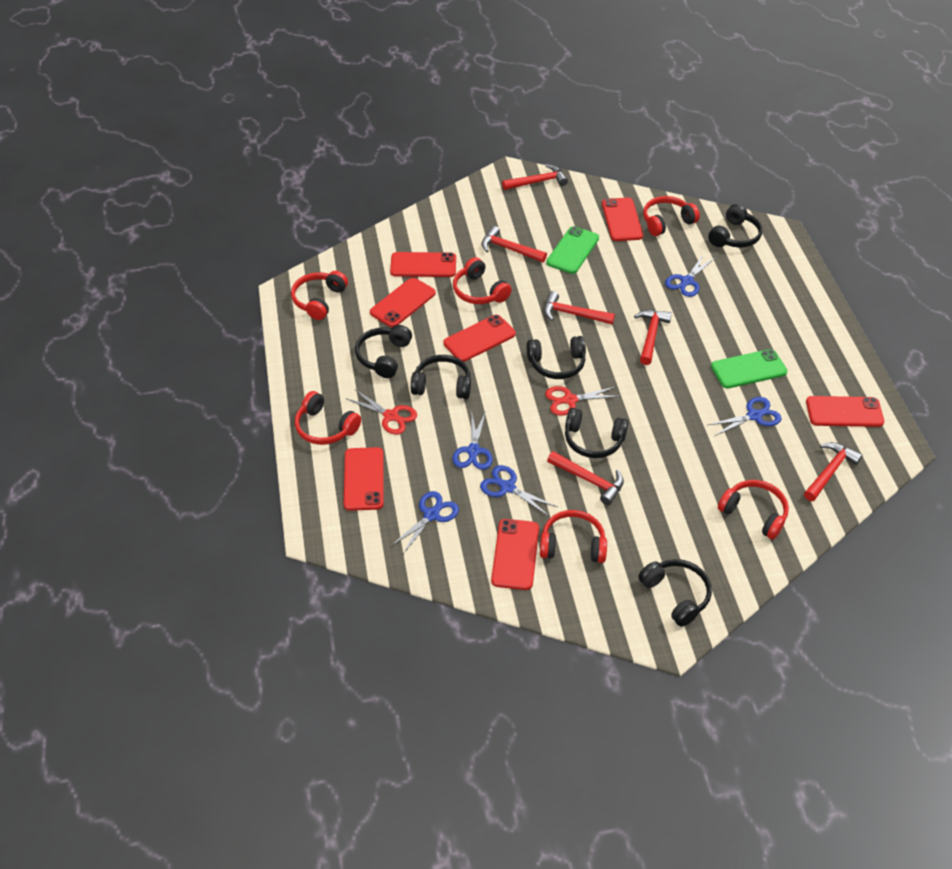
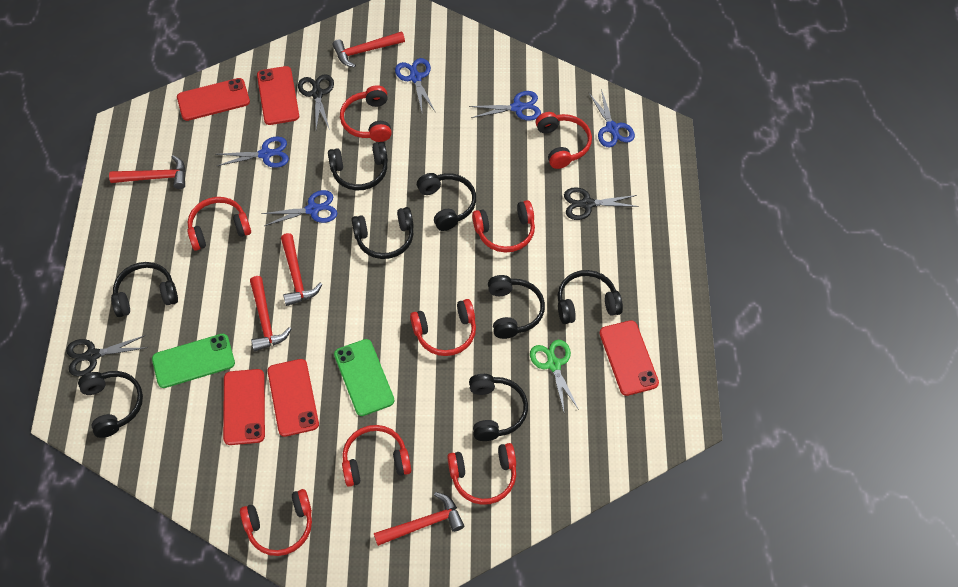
black headphones: [355,325,412,378] [411,355,471,399] [527,336,586,379] [565,408,628,458] [638,559,712,627] [708,204,763,248] = 6 -> [78,371,143,438] [111,262,178,317] [328,142,388,191] [351,207,414,259] [417,173,476,231] [469,374,528,441] [488,275,545,339] [558,270,623,324] = 8
black scissors: none = 0 -> [66,335,146,376] [298,74,334,130] [564,187,639,220] = 3
green scissors: none = 0 -> [530,340,579,411] = 1
red hammer: [481,226,547,262] [502,164,568,190] [544,291,615,324] [547,451,624,505] [634,310,672,365] [804,442,863,501] = 6 -> [109,155,185,189] [250,276,291,351] [281,233,322,306] [332,31,405,68] [374,492,464,546] = 5
red headphones: [291,271,348,320] [295,391,361,445] [453,257,512,304] [540,510,607,563] [643,196,700,236] [718,480,789,540] = 6 -> [187,197,251,251] [240,489,312,556] [340,85,392,142] [342,425,411,487] [410,299,476,356] [447,443,516,505] [472,200,535,253] [536,112,592,169] = 8
red phone: [344,447,384,511] [370,278,436,327] [390,252,456,277] [443,315,516,362] [491,519,539,590] [602,198,643,241] [806,396,884,427] = 7 -> [177,78,250,121] [223,369,265,445] [257,66,299,125] [268,359,319,437] [600,320,659,396] = 5
red scissors: [347,389,417,435] [545,386,621,416] = 2 -> none = 0

